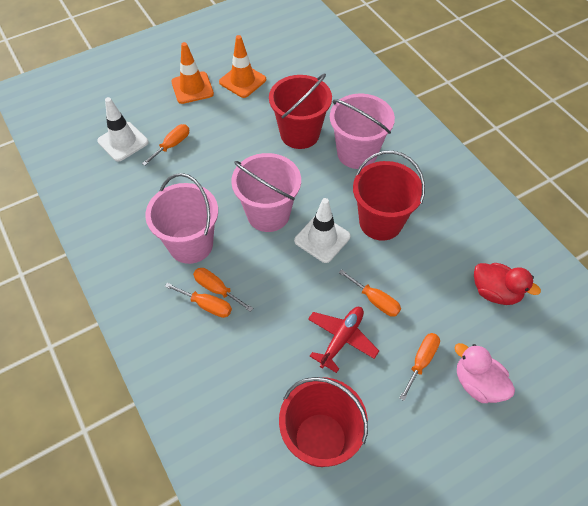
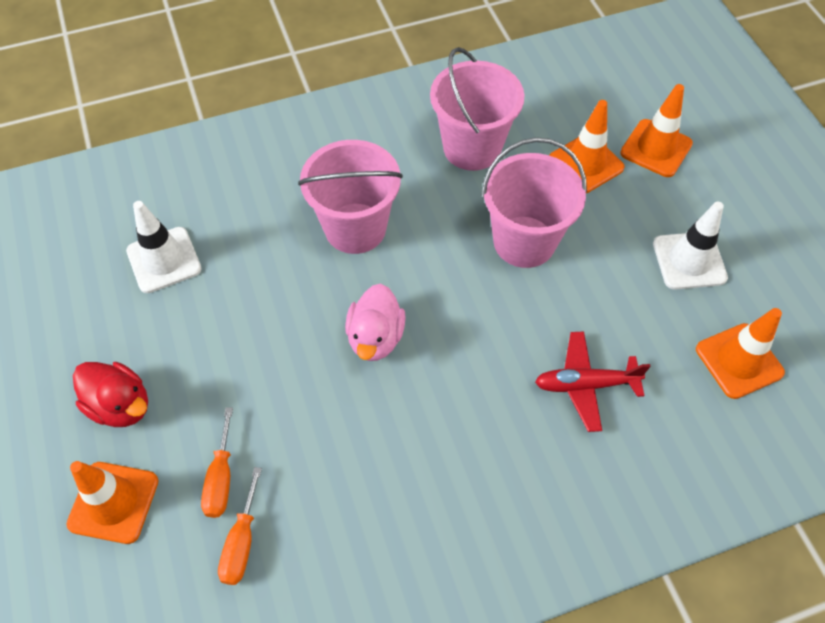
orange screwdriver: [142,124,189,165] [165,283,232,318] [193,268,253,312] [339,269,401,317] [399,333,440,401] = 5 -> [201,407,233,518] [218,467,262,585] = 2
orange traffic cone: [171,42,214,104] [219,35,266,98] = 2 -> [66,461,158,544] [549,100,625,193] [620,84,693,177] [696,308,785,399] = 4
red bucket: [269,73,332,149] [279,377,368,467] [353,151,425,241] = 3 -> none = 0

